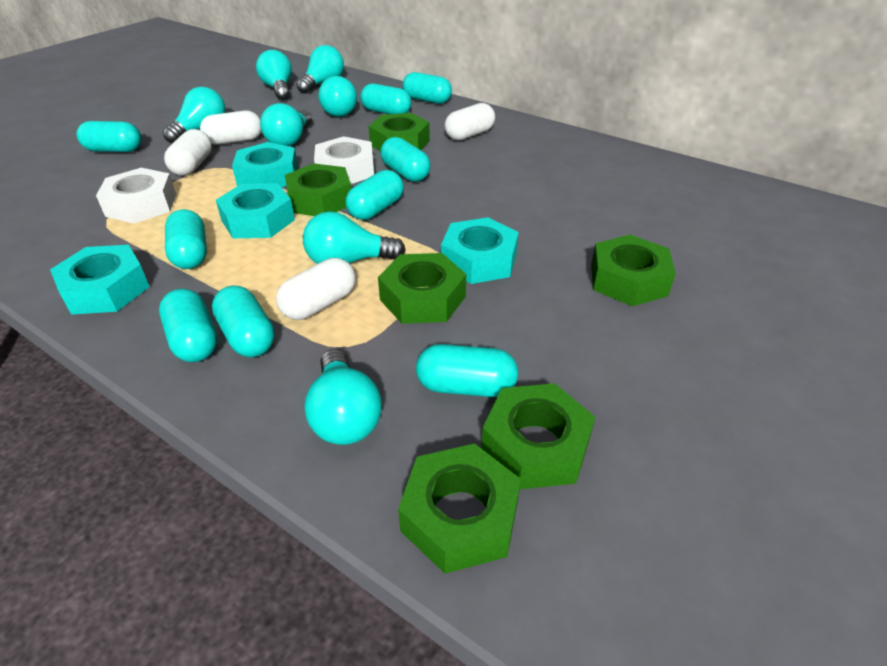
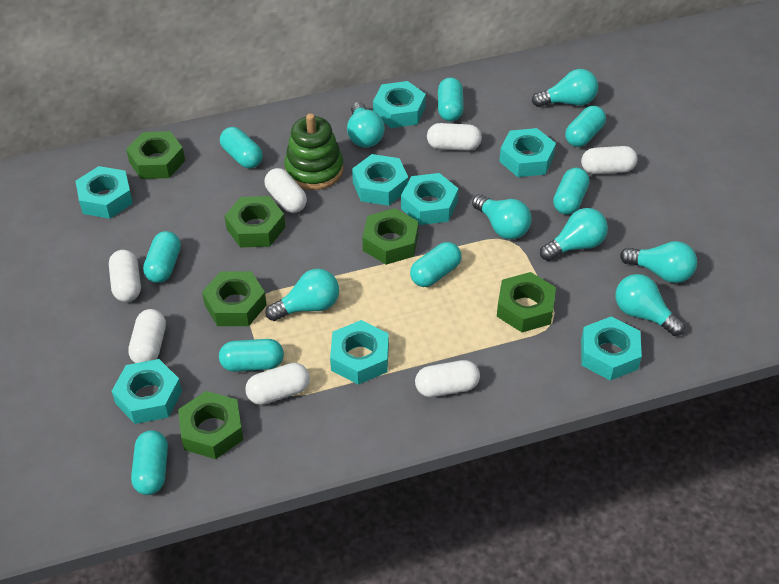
green stacking toy: none = 0 -> [284,113,344,190] = 1
turquoise capsule: [77,121,141,152] [159,289,217,362] [165,209,207,269] [212,285,275,357] [346,170,404,220] [360,84,411,114] [380,137,431,182] [403,72,452,104] [416,344,518,397] = 9 -> [131,430,168,495] [143,231,181,283] [219,339,284,372] [220,127,263,169] [410,242,461,287] [438,77,464,121] [553,168,590,215] [565,106,606,147] = 8
turquoise nut: [50,245,150,315] [216,183,295,238] [232,142,298,188] [441,217,519,284] = 4 -> [76,166,133,219] [112,359,182,424] [330,320,389,385] [352,154,408,206] [373,81,426,128] [401,173,459,225] [499,128,556,177] [581,316,642,381] = 8
white capsule: [164,129,212,176] [200,111,261,145] [276,258,356,320] [445,103,495,140] = 4 -> [109,250,141,302] [128,309,166,363] [245,363,310,405] [265,168,307,213] [415,360,480,397] [427,123,482,151] [581,146,638,174] = 7
white nut: [96,168,176,224] [314,136,374,184] = 2 -> none = 0

